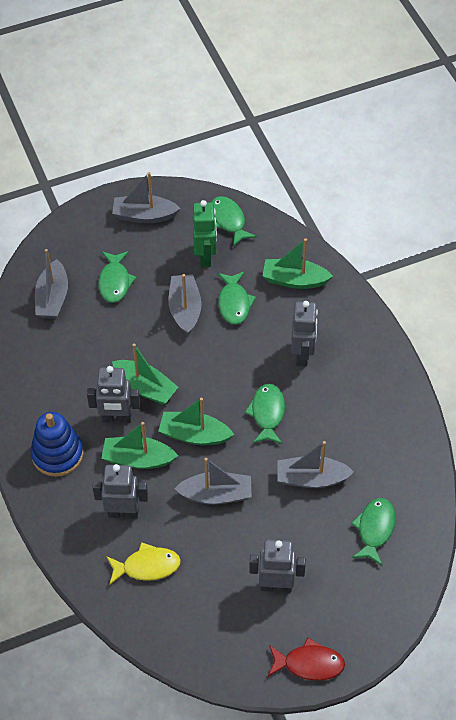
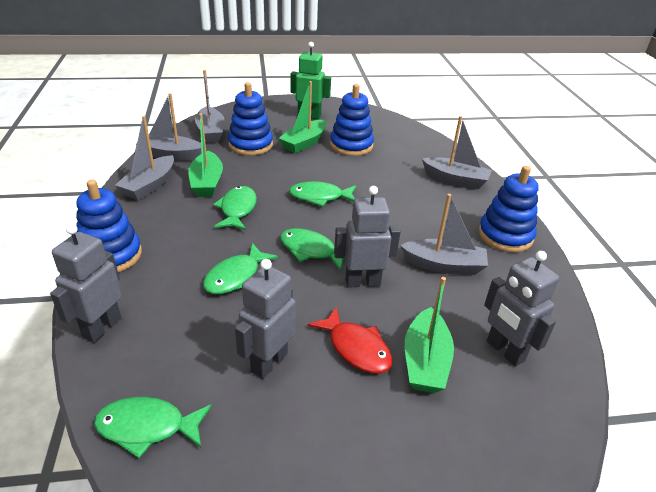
blue stacking toy: [31,412,83,477] = 1 -> [76,180,142,272] [228,82,273,155] [330,84,374,156] [478,166,539,252] = 4
green boat: [101,422,178,469] [112,343,178,405] [158,398,234,445] [262,238,333,289] = 4 -> [188,113,223,197] [279,81,327,153] [405,277,454,393] = 3
yellow fish: [106,542,181,585] = 1 -> none = 0

